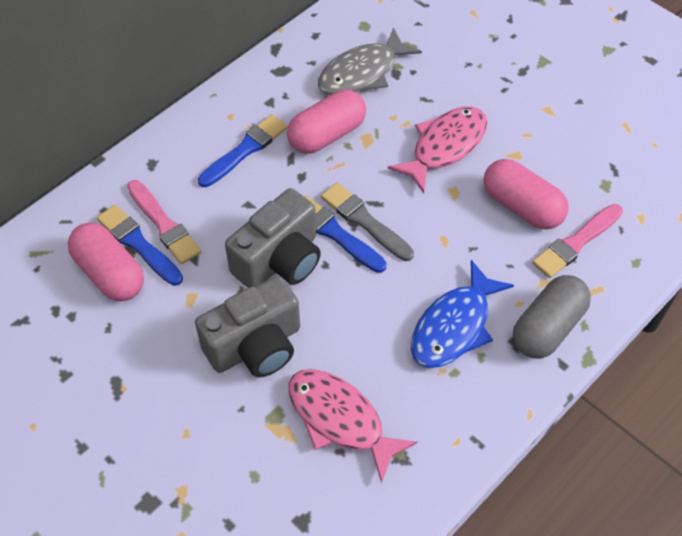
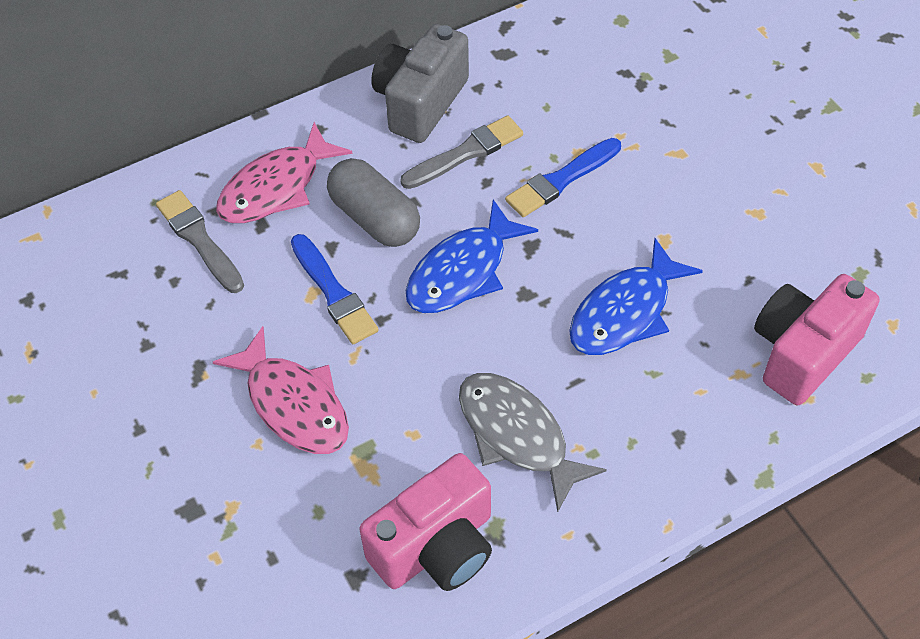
blue brush: [97,205,183,286] [198,114,288,187] [305,196,386,273] = 3 -> [291,234,379,344] [505,138,621,217] = 2
blue fish: [411,260,514,368] = 1 -> [406,199,538,313] [569,238,703,355] = 2
grey brush: [321,183,414,261] = 1 -> [156,190,244,293] [400,116,523,189] = 2
grey camera: [195,276,300,377] [225,188,321,288] = 2 -> [371,24,469,143] = 1
pink brush: [127,180,201,264] [532,204,623,278] = 2 -> none = 0
pink camera: none = 0 -> [359,453,492,591] [754,274,880,405] = 2
pink capsule: [68,223,144,301] [287,90,366,154] [483,159,569,229] = 3 -> none = 0

